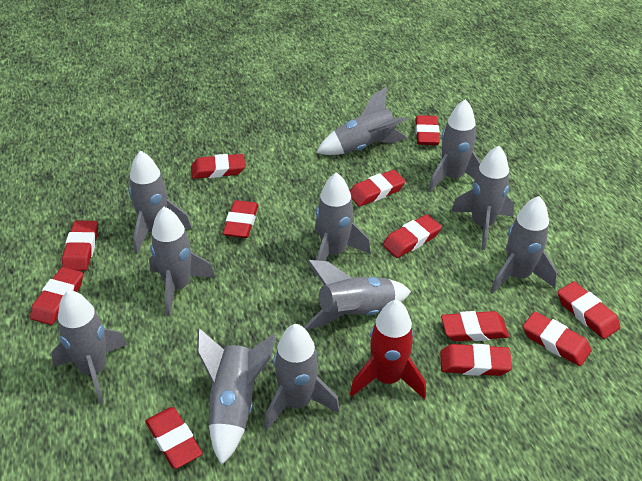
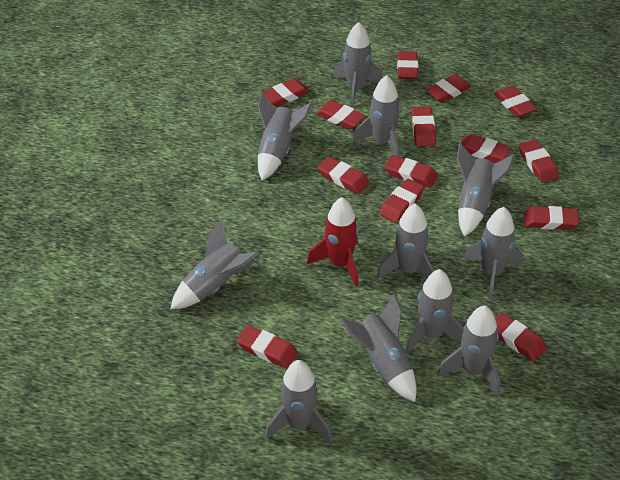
red eraser: [30,267,83,325] [62,221,98,271] [145,407,203,469] [191,154,245,179] [223,200,259,238] [350,170,406,207] [383,214,442,258] [415,115,440,145] [440,344,512,376] [441,311,509,342] [523,311,592,366] [558,282,620,339] = 12 -> [237,325,298,368] [262,79,310,107] [316,100,366,129] [317,157,370,194] [379,179,424,223] [385,155,438,188] [397,51,418,79] [411,107,436,146] [426,74,471,103] [457,134,511,163] [494,86,537,117] [495,312,547,361] [519,139,559,183] [524,206,579,230] = 14

